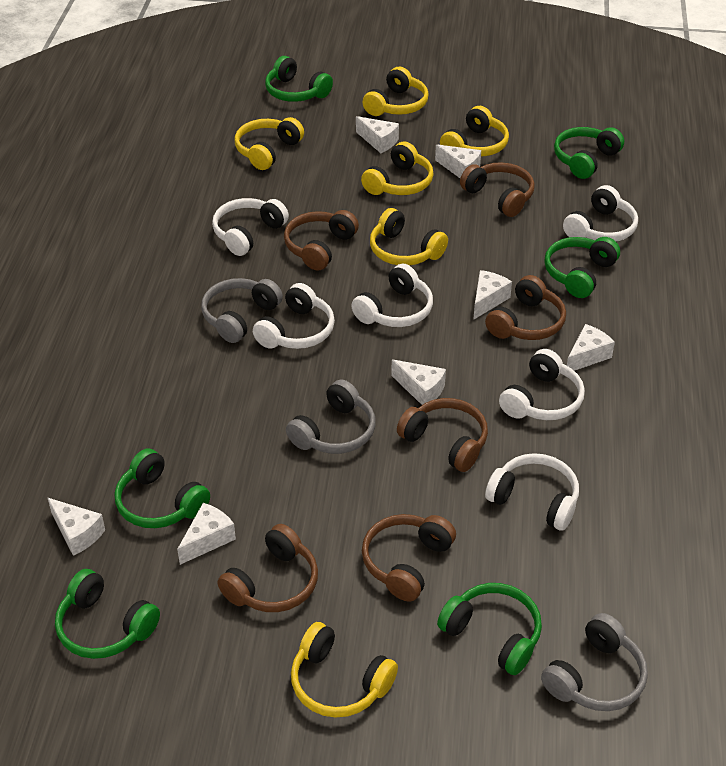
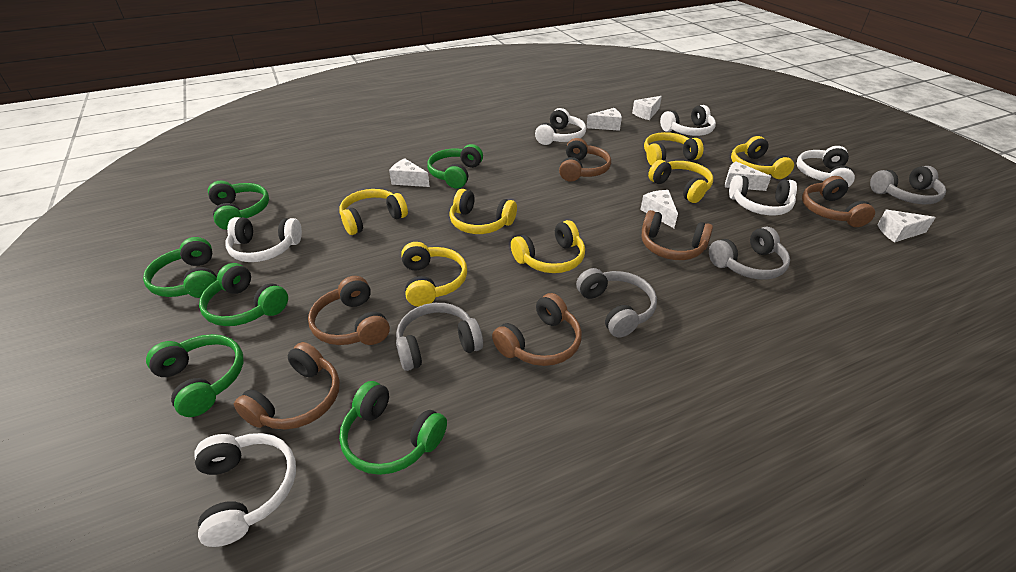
grey headphones: [201,278,283,343] [286,379,375,454] [541,613,648,711] = 3 -> [396,303,483,371] [576,268,657,337] [709,227,790,280] [870,166,946,204] = 4
white cheese: [48,498,105,556] [177,503,236,565] [356,116,399,153] [391,359,446,405] [435,144,481,178] [473,270,512,320] [567,324,615,371] = 7 -> [389,158,430,187] [586,108,622,131] [632,96,662,120] [640,190,678,228] [725,161,771,191] [877,210,936,242] = 6
yellow headphones: [235,117,304,170] [291,622,398,718] [361,141,434,195] [363,66,429,116] [370,208,448,265] [440,106,509,156] = 6 -> [339,189,408,235] [401,242,467,307] [449,189,517,234] [511,220,585,273] [644,132,703,165] [648,160,713,203] [731,136,794,179] = 7

